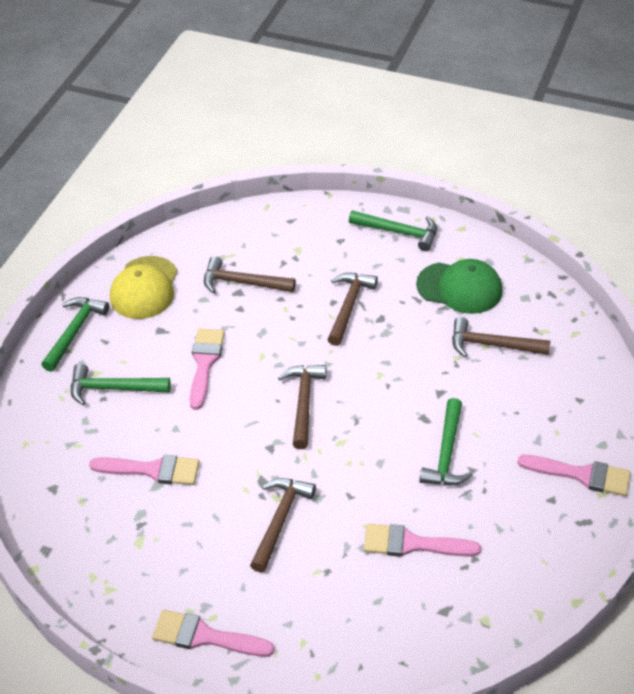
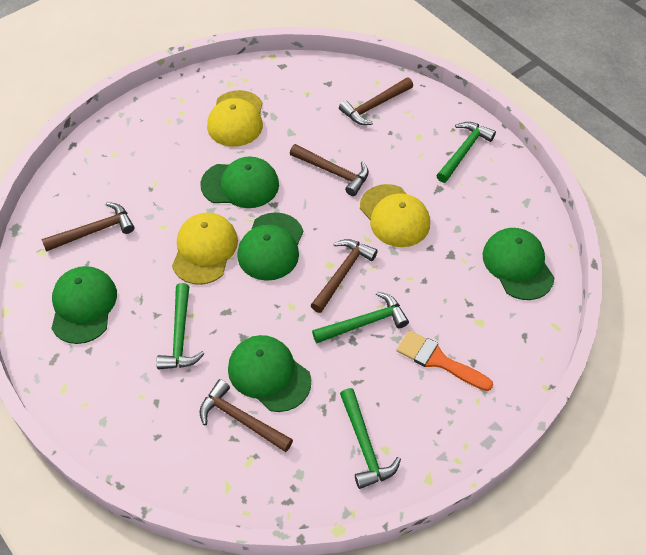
green cap: [416,259,502,314] = 1 -> [51,266,117,344] [200,157,279,208] [228,335,311,412] [237,212,303,281] [482,228,555,300] = 5
orange brush: none = 0 -> [397,330,493,391] = 1
pink brush: [89,455,199,485] [152,610,275,657] [189,329,225,410] [364,524,481,557] [517,455,631,496] = 5 -> none = 0
yellow cap: [110,256,178,319] = 1 -> [172,213,238,285] [207,90,263,147] [360,184,430,247] = 3

